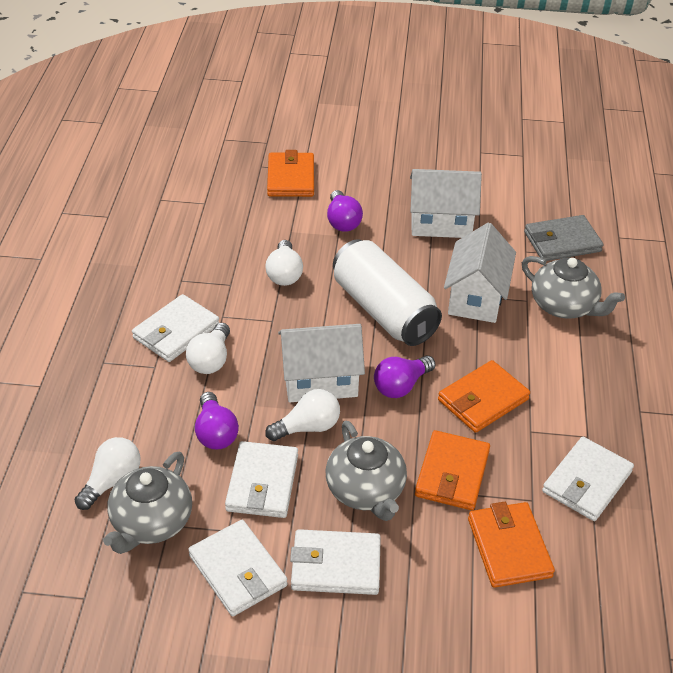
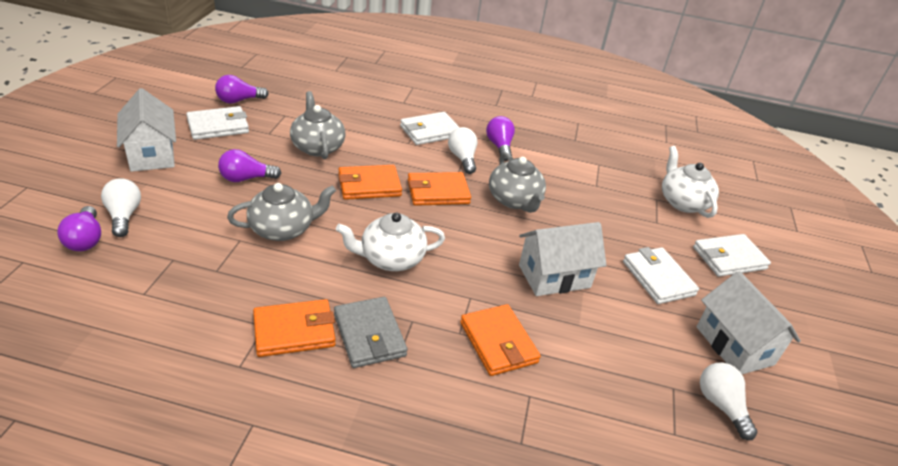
purple light bulb: [195,392,239,450] [327,190,363,232] [374,356,436,398] = 3 -> [57,206,101,251] [215,75,269,104] [218,149,281,182] [486,116,515,161] = 4
white can: [333,239,442,346] = 1 -> none = 0
white light bulb: [74,437,141,510] [186,323,230,374] [265,389,340,441] [266,240,303,286] = 4 -> [101,178,141,237] [448,127,477,174] [700,362,757,440] = 3
white teapot: none = 0 -> [336,212,445,271] [662,146,719,218] = 2
white wallet: [132,294,219,362] [188,520,288,616] [225,441,298,518] [290,529,381,595] [542,437,634,521] = 5 -> [186,106,249,140] [400,112,460,145] [623,247,699,304] [693,234,771,277] = 4

